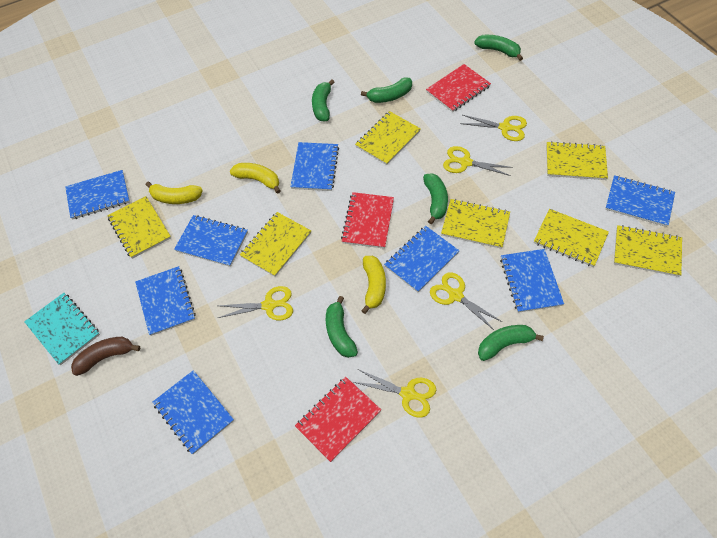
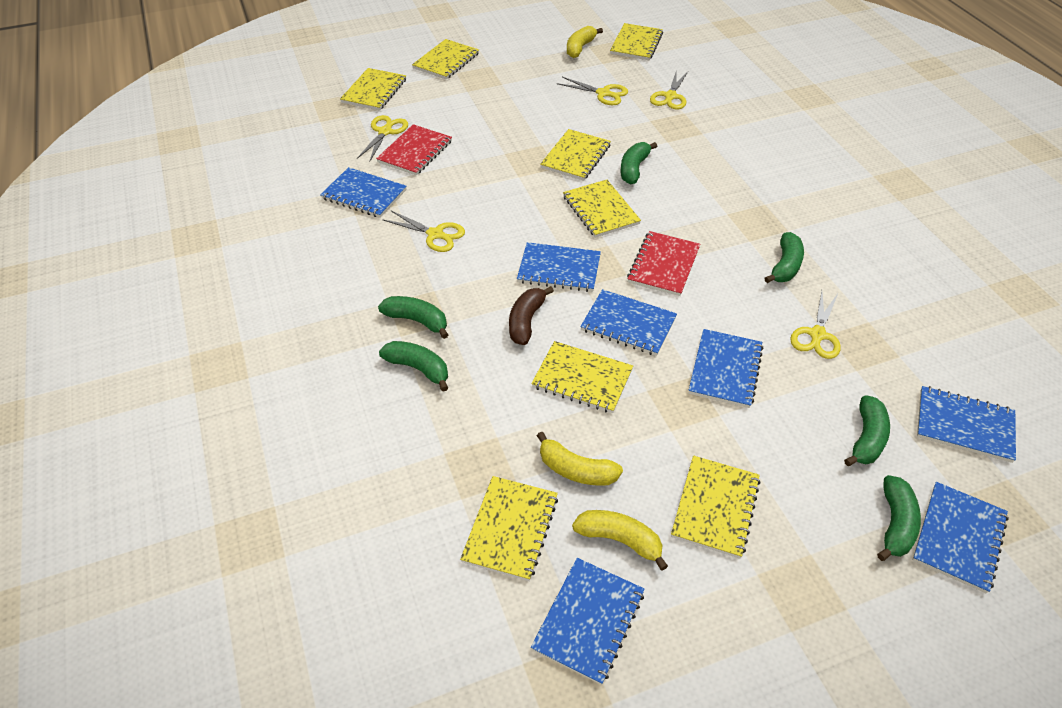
blue notebook: [65,170,130,220] [135,266,196,336] [152,370,234,454] [174,215,248,267] [290,142,339,191] [384,226,459,292] [500,249,564,313] [605,175,675,227] = 8 -> [320,167,407,218] [517,242,601,292] [531,558,645,685] [580,289,677,356] [689,329,763,408] [913,482,1009,594] [917,386,1016,463] = 7
red notebook: [295,377,381,462] [341,192,394,249] [426,64,491,112] = 3 -> [376,124,452,176] [627,231,700,296] = 2
turquoise notebook: [24,293,100,365] = 1 -> none = 0
yellow notebook: [107,196,171,259] [240,212,311,277] [355,111,421,165] [441,199,510,249] [534,209,609,267] [546,141,608,180] [614,225,682,277] = 7 -> [340,68,406,111] [412,39,479,80] [460,476,558,581] [531,341,633,413] [540,129,611,181] [563,180,641,238] [610,23,663,60] [671,455,760,558] = 8

